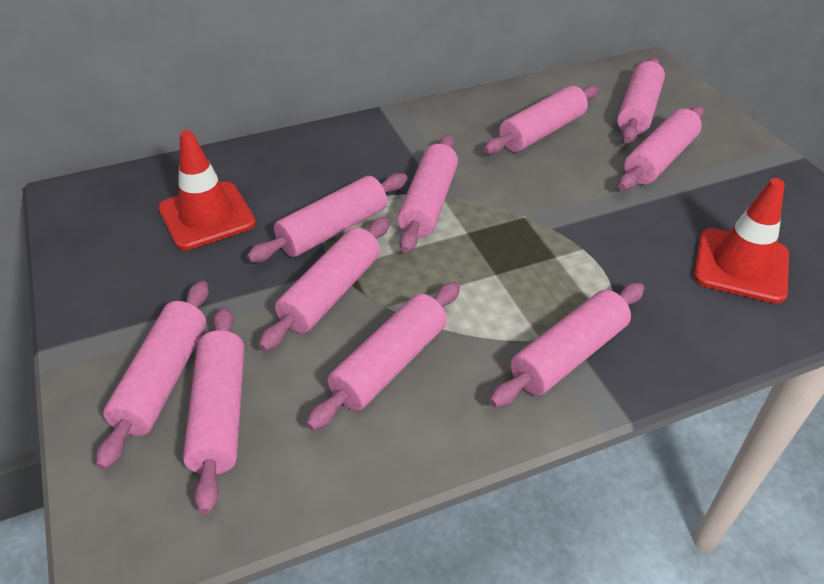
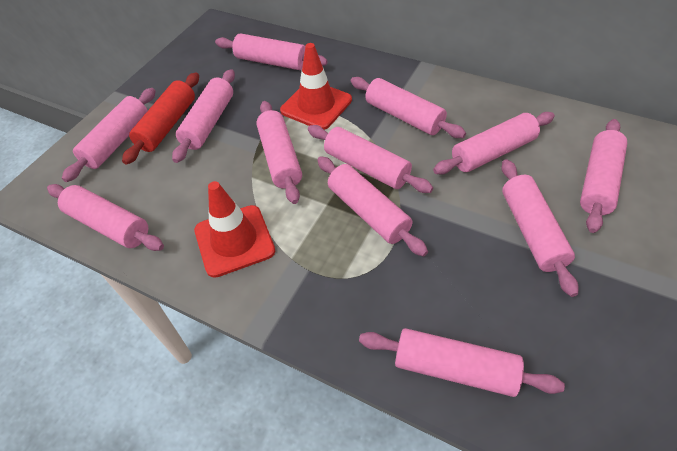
pink rolling pin: [96,281,209,470] [183,307,244,514] [247,173,408,262] [259,217,390,351] [306,282,460,431] [397,135,458,253] [484,85,599,154] [489,283,644,408] [617,57,665,143] [619,106,704,190] = 10 -> [47,184,164,251] [62,88,156,182] [172,69,235,163] [215,33,328,70] [256,101,302,204] [308,125,433,193] [317,156,428,257] [351,77,466,138] [359,328,565,397] [433,112,555,175] [501,159,579,297] [580,119,627,233] = 12
red rolling pin: none = 0 -> [122,73,199,165] = 1

